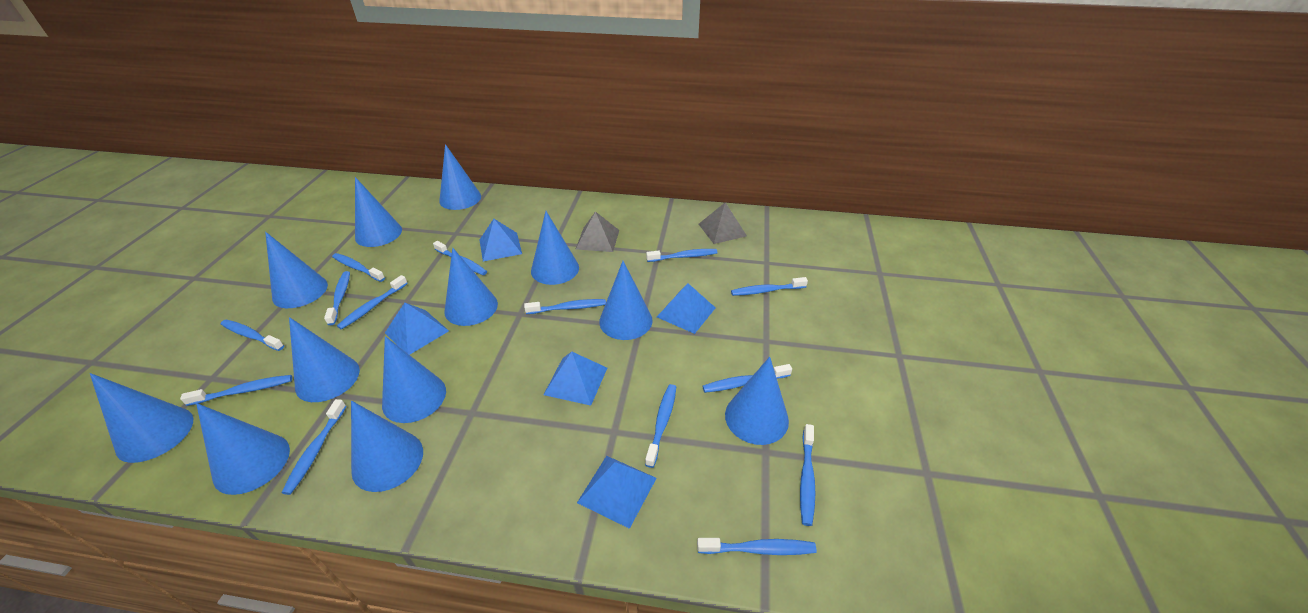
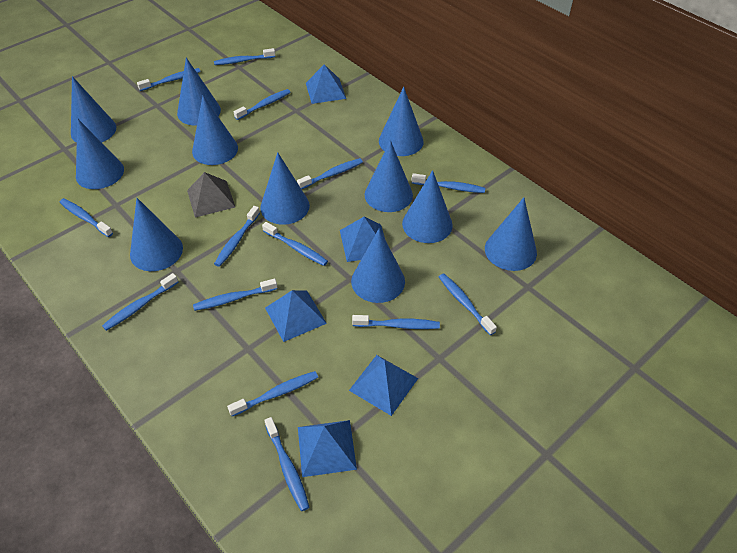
blue cone: [90,373,193,463] [196,403,290,495] [265,232,328,308] [289,317,360,402] [351,401,423,492] [355,177,402,247] [382,336,446,423] [439,144,481,210] [444,248,498,326] [531,211,579,285] [599,261,653,340] [725,357,789,445] = 12 -> [71,76,116,143] [76,118,124,189] [130,198,183,271] [177,58,221,126] [192,96,238,165] [260,152,310,225] [351,229,405,303] [364,140,413,212] [379,87,424,156] [402,170,453,243] [485,197,537,271] = 11
grey pyramid: [576,211,619,252] [699,202,747,244] = 2 -> [187,172,235,218] = 1

